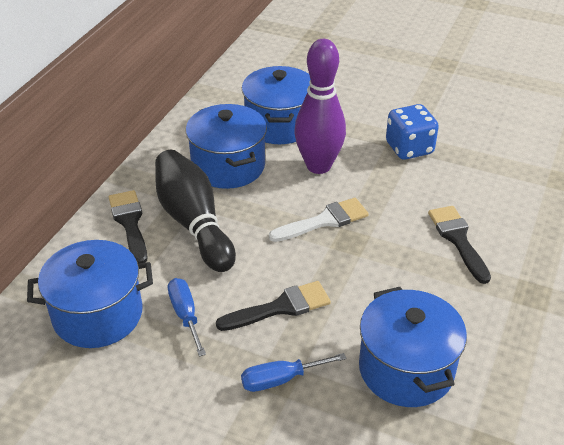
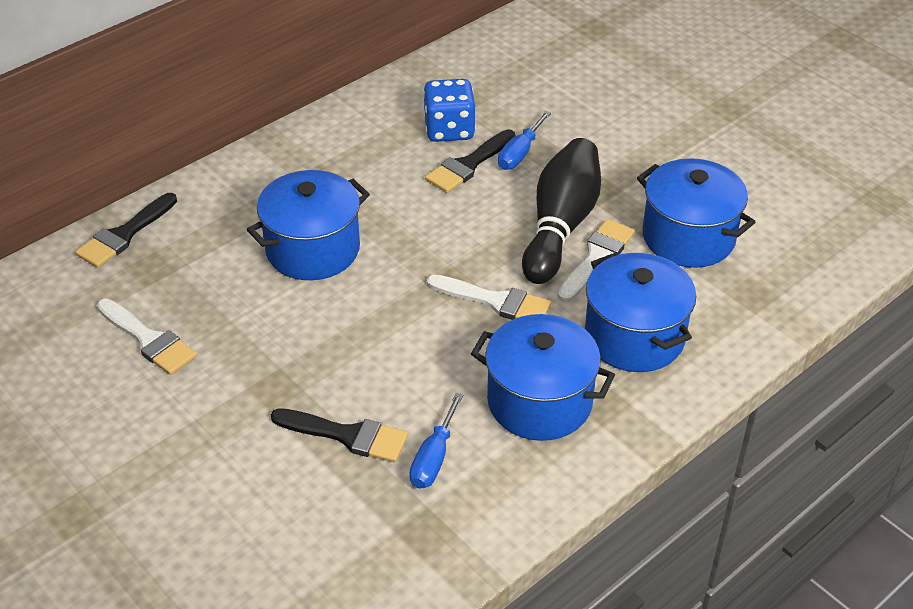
purple bowling pin: [294,39,346,174] = 1 -> none = 0
white brush: [269,198,369,242] = 1 -> [97,298,197,375] [427,274,551,320] [558,219,635,302] = 3

